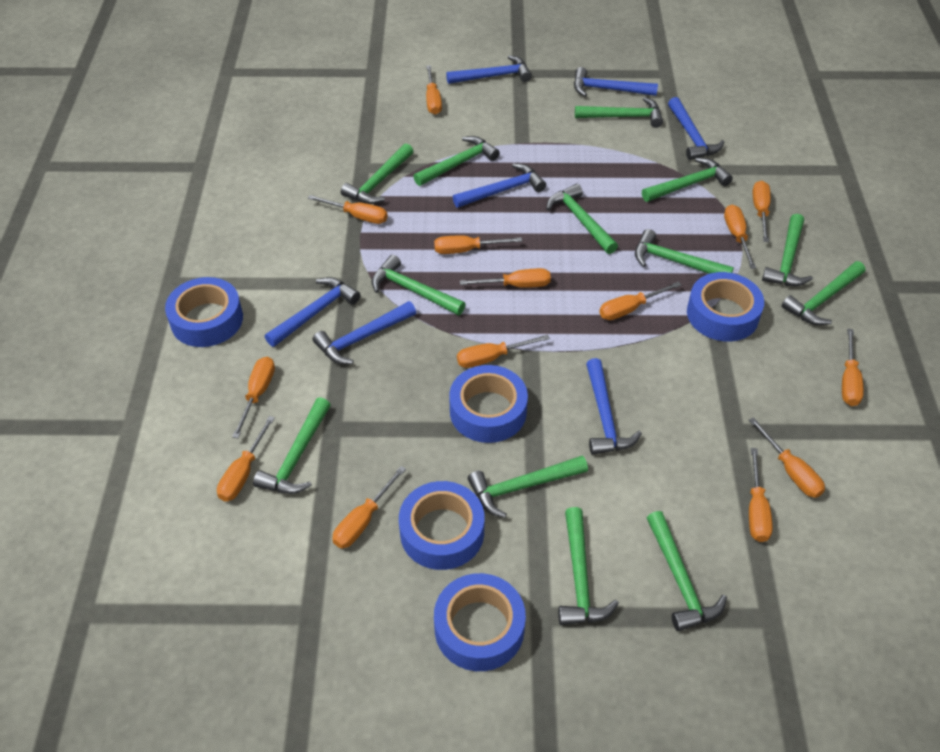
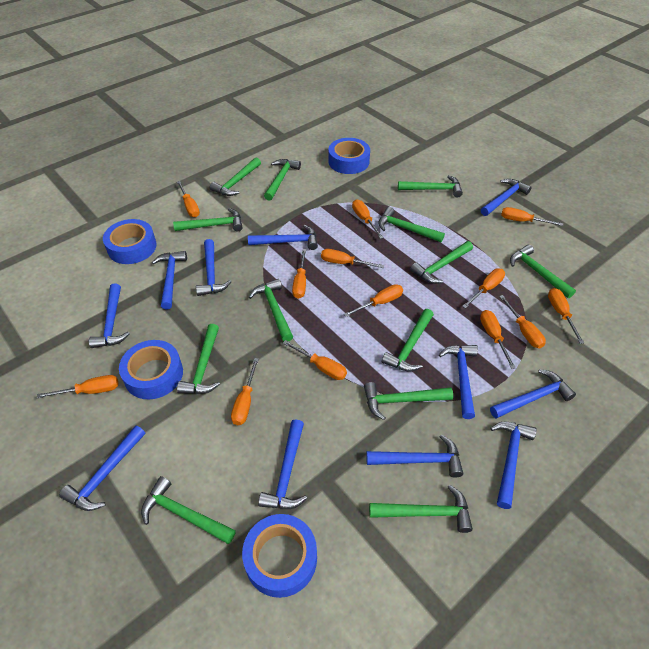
blue hammer: [265,277,360,347] [313,301,416,364] [446,55,532,84] [453,163,546,208] [574,67,658,97] [586,358,642,455] [668,97,724,160] = 7 -> [59,425,145,511] [89,283,130,348] [152,251,187,309] [196,239,231,296] [248,225,318,250] [258,419,307,509] [366,434,463,478] [439,345,478,419] [481,179,532,216] [490,369,576,418] [490,422,537,509] = 11
blue tape: [165,277,243,347] [399,481,484,570] [434,573,526,671] [449,365,528,443] [687,272,764,342] = 5 -> [103,219,157,264] [119,340,183,399] [242,514,317,598] [328,138,370,174] = 4
orange screwdriver: [217,416,275,501] [232,357,275,438] [308,195,388,224] [332,466,406,548] [426,65,442,115] [434,235,522,254] [457,334,550,368] [460,268,551,288] [599,282,682,320] [724,205,756,269] [749,417,825,498] [749,448,773,542] [753,181,771,242] [842,329,864,406] = 14 -> [37,375,118,398] [177,181,200,217] [231,358,259,425] [283,340,347,380] [292,249,306,299] [321,249,384,268] [344,284,403,317] [352,199,384,239] [462,268,505,309] [480,310,516,369] [499,295,546,348] [501,207,563,226] [548,288,584,344] = 13

